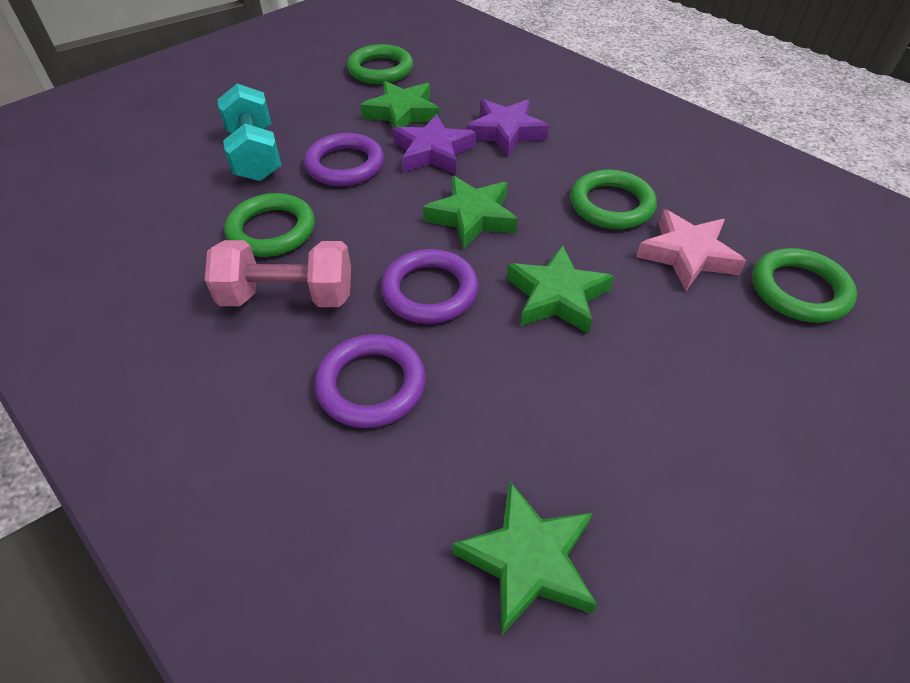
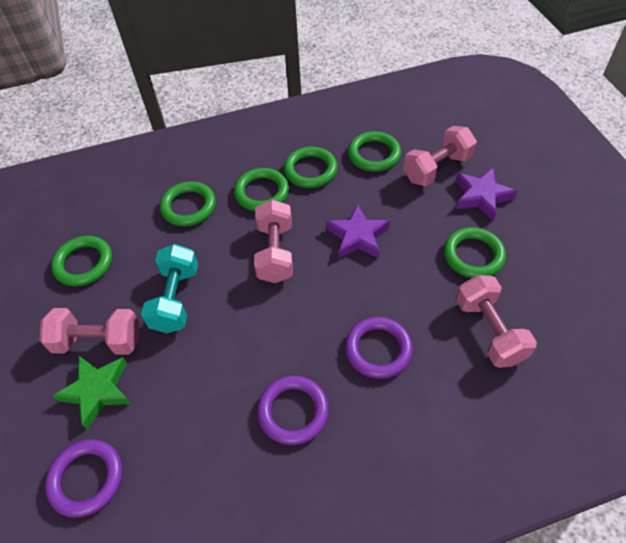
green ring: [224,193,315,257] [347,44,413,84] [570,170,657,229] [752,248,857,323] = 4 -> [51,236,112,286] [160,181,216,226] [234,168,289,211] [284,147,338,188] [348,131,401,172] [444,227,506,278] = 6
green star: [360,81,440,128] [423,176,518,250] [453,480,597,636] [507,245,614,334] = 4 -> [53,356,131,429] = 1
pink dumbbell: [205,240,351,307] = 1 -> [40,308,140,355] [254,200,293,283] [403,126,477,186] [456,275,537,368] = 4
pink star: [636,209,746,291] = 1 -> none = 0

